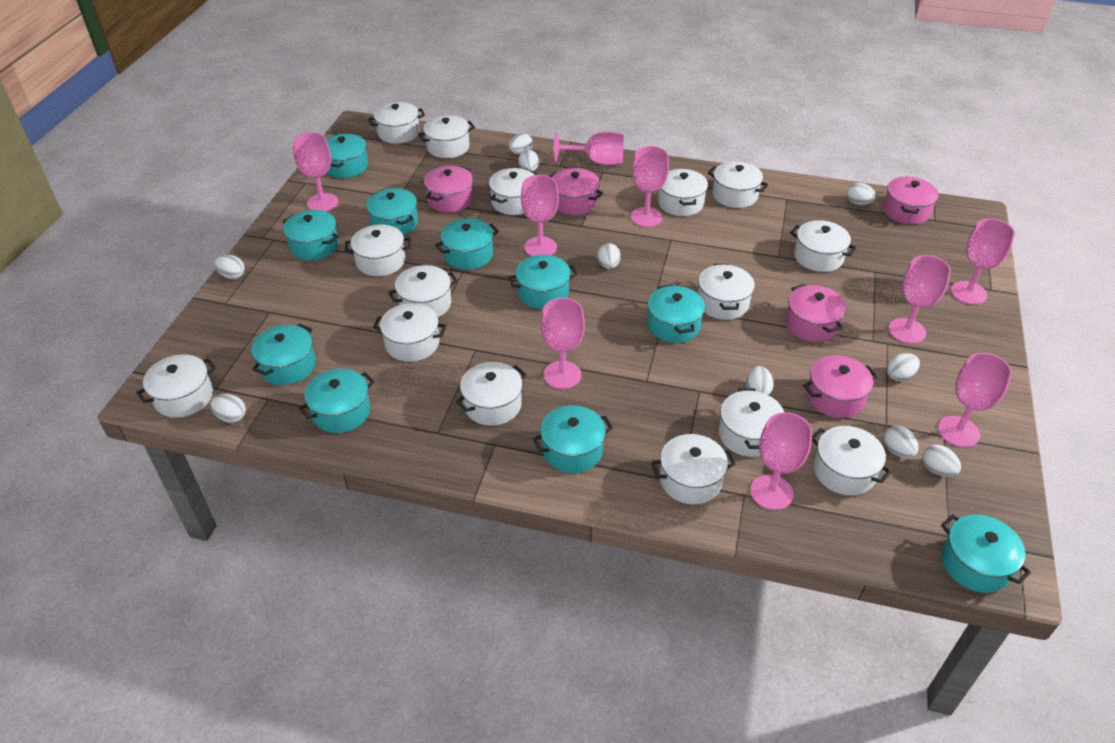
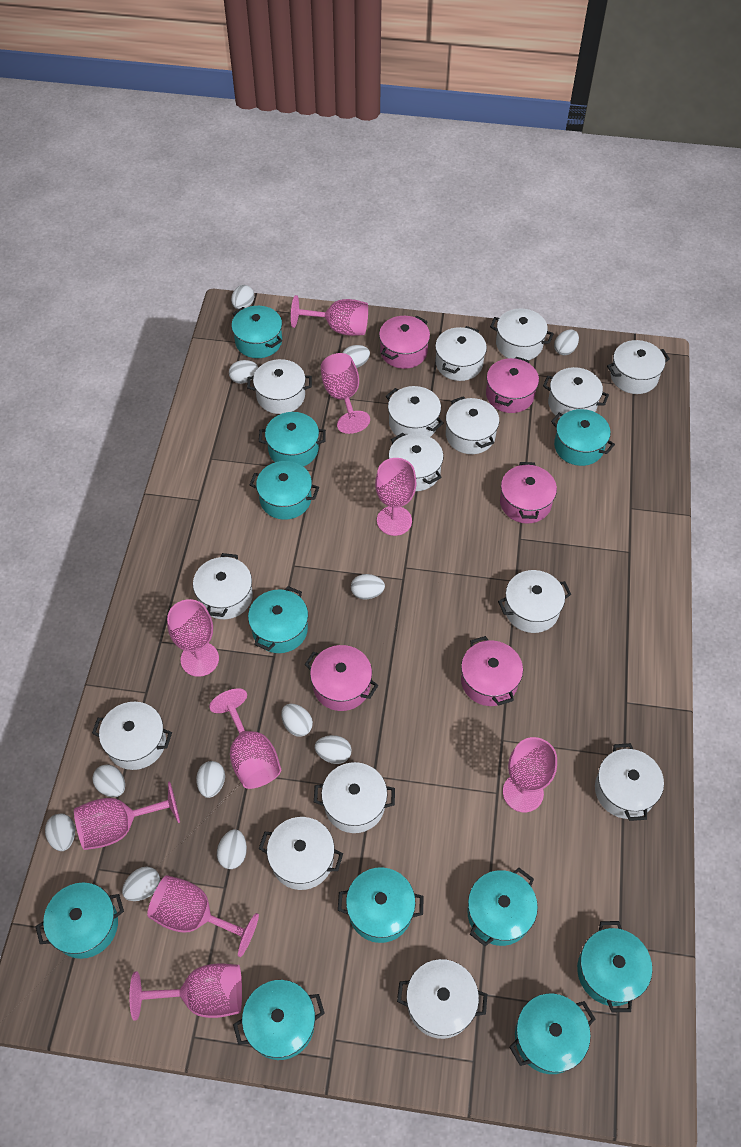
turquoise pot: [251,324,316,385] [283,210,339,260] [299,369,375,433] [326,134,368,178] [366,188,418,235] [435,218,499,270] [509,255,578,309] [532,405,613,473] [647,285,705,343] [941,514,1031,593] = 10 -> [35,882,124,959] [231,306,282,358] [233,980,325,1060] [248,586,308,653] [250,461,319,520] [259,412,326,467] [338,867,424,943] [467,868,538,946] [509,993,595,1074] [551,409,615,466] [577,921,652,1012] = 11
white egg: [210,394,246,423] [214,255,245,279] [509,133,533,155] [518,150,539,171] [597,243,621,269] [746,366,774,395] [847,183,876,205] [883,426,918,458] [887,353,920,381] [922,445,961,477] = 10 -> [45,814,75,851] [92,765,125,797] [122,867,160,901] [196,761,225,798] [217,829,247,869] [229,360,258,384] [231,285,254,309] [281,704,313,737] [315,735,352,764] [342,345,370,368] [351,574,385,599] [554,329,579,355] = 12

